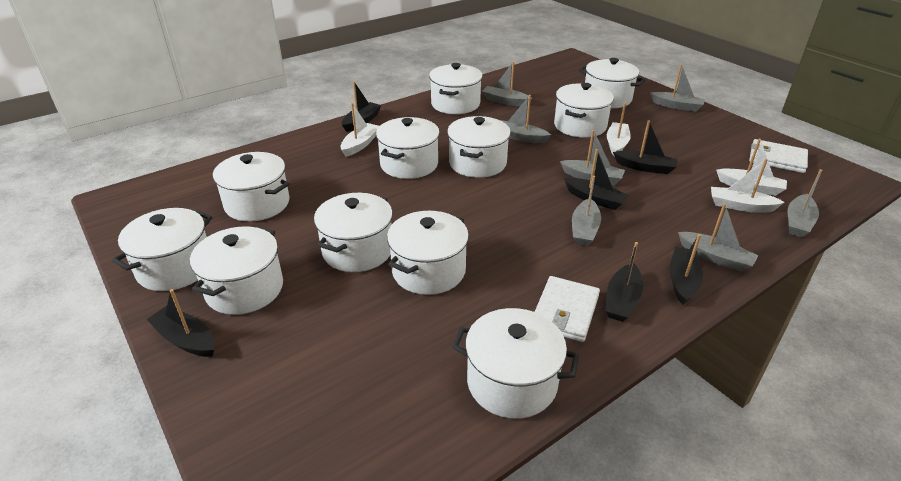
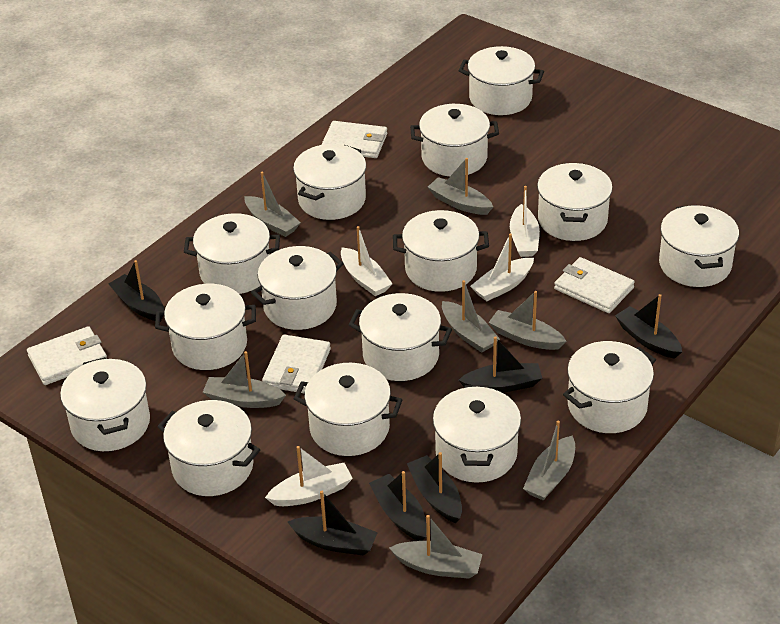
white pot: [112,208,212,291] [190,226,283,315] [213,152,290,222] [314,193,393,272] [376,117,440,179] [387,211,469,295] [429,63,483,114] [447,116,511,178] [452,308,579,419] [554,83,614,138] [579,58,645,108] = 11 -> [60,357,150,451] [155,284,256,370] [157,400,260,496] [184,213,280,294] [251,246,344,330] [293,144,366,220] [294,363,402,456] [349,293,452,381] [393,210,489,292] [410,104,499,176] [433,385,521,483] [458,46,544,115] [537,163,613,241] [563,341,656,433] [659,205,739,287] = 15
white wallet: [535,276,600,342] [749,139,808,173] = 2 -> [27,326,107,385] [262,335,331,393] [321,121,387,158] [554,257,635,313] = 4

